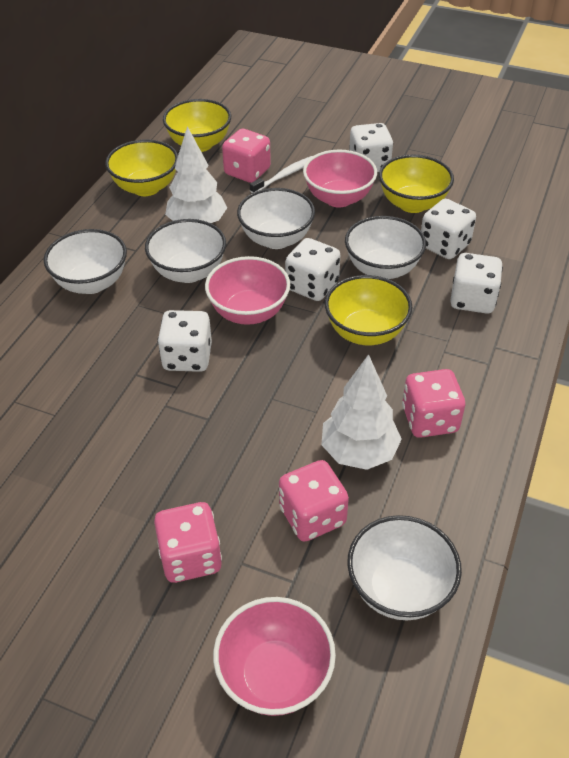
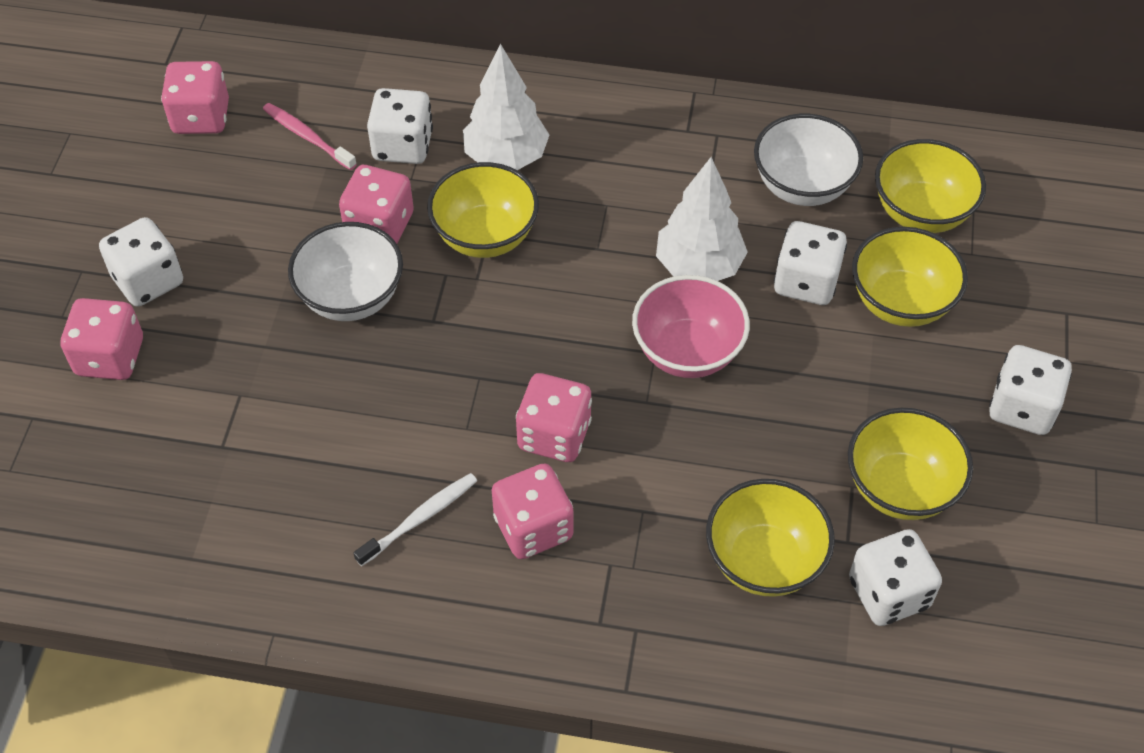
pink bowl: [205,256,290,325] [213,597,336,716] [303,150,377,207] = 3 -> [632,275,750,378] = 1
pink dice: [154,502,222,583] [222,129,271,183] [279,460,349,542] [402,369,465,438] = 4 -> [61,298,143,380] [161,61,229,134] [339,165,414,244] [492,463,573,559] [516,373,592,462] = 5
pink toothbrush: none = 0 -> [263,103,357,170] = 1
white bowl: [44,229,127,294] [145,219,226,283] [237,188,315,249] [345,216,426,279] [347,515,462,620] = 5 -> [288,222,403,321] [754,114,863,206] = 2
yellow bowl: [105,140,178,196] [163,99,231,152] [325,275,412,345] [379,155,454,213] = 4 -> [427,162,539,258] [706,479,835,597] [848,408,973,520] [852,227,968,327] [875,139,986,233] = 5

